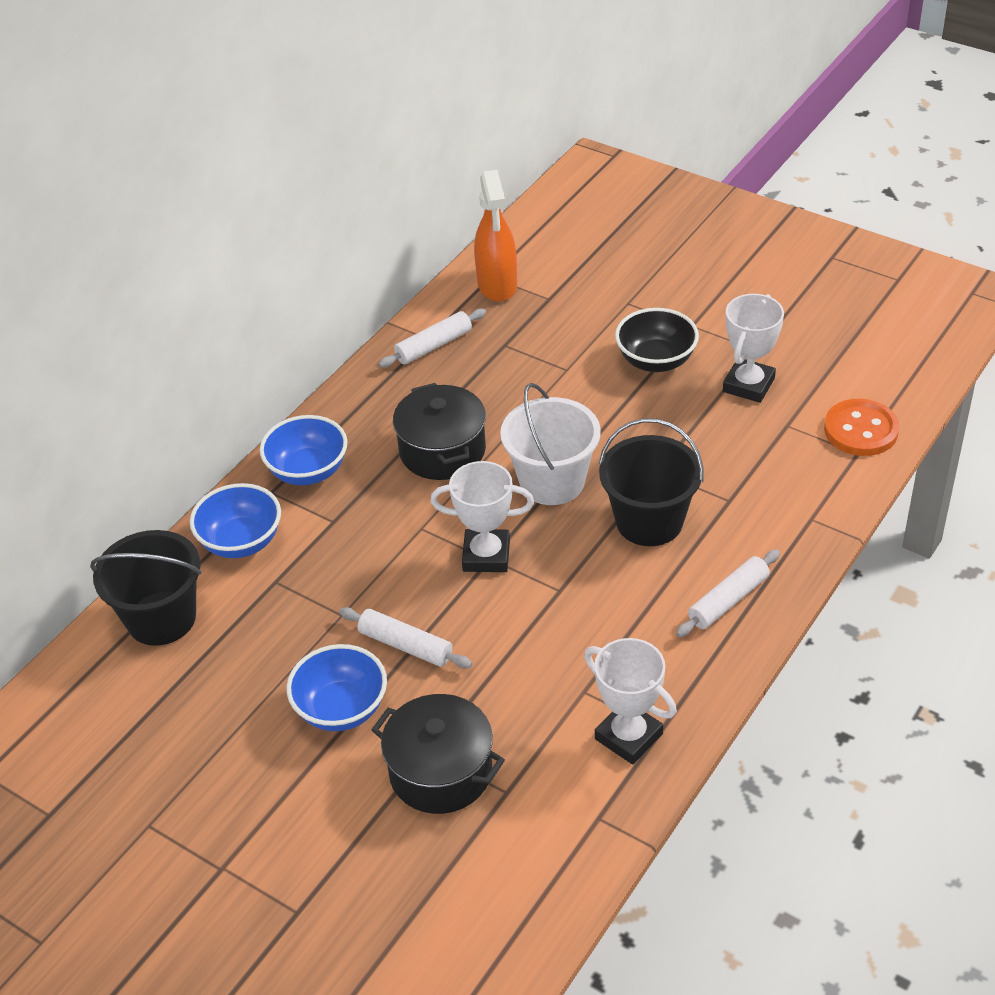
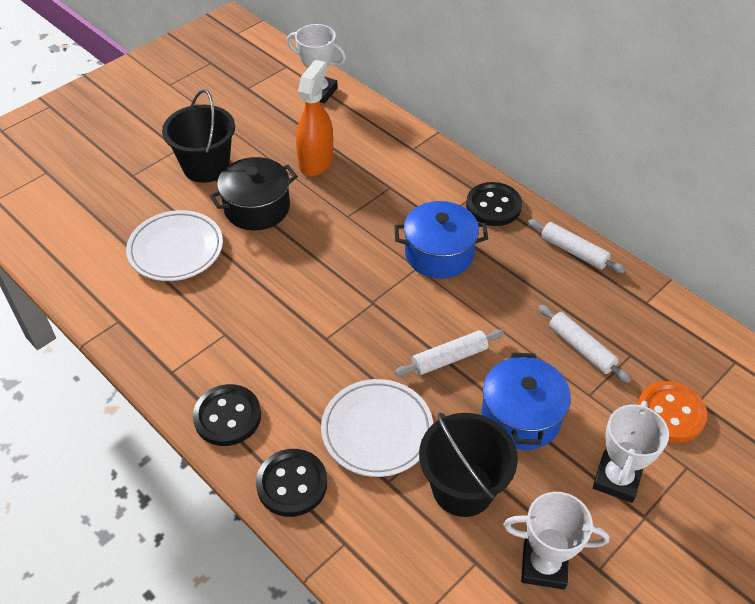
black bowl: [615,308,699,372] = 1 -> none = 0
black button: none = 0 -> [193,384,261,446] [256,449,327,517] [466,182,522,226] = 3
black pot: [372,694,505,814] [393,383,486,480] = 2 -> [210,157,298,230] = 1
blue bowl: [190,483,281,558] [260,415,347,485] [286,644,387,731] = 3 -> none = 0
blue pot: none = 0 -> [394,201,488,279] [481,352,571,450] = 2
white bucket: [500,383,601,505] = 1 -> none = 0
white plate: none = 0 -> [126,210,223,281] [321,379,433,477] = 2

